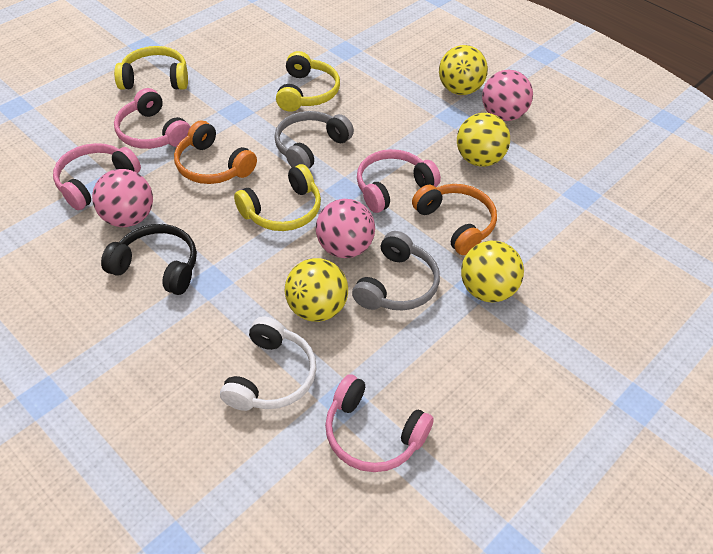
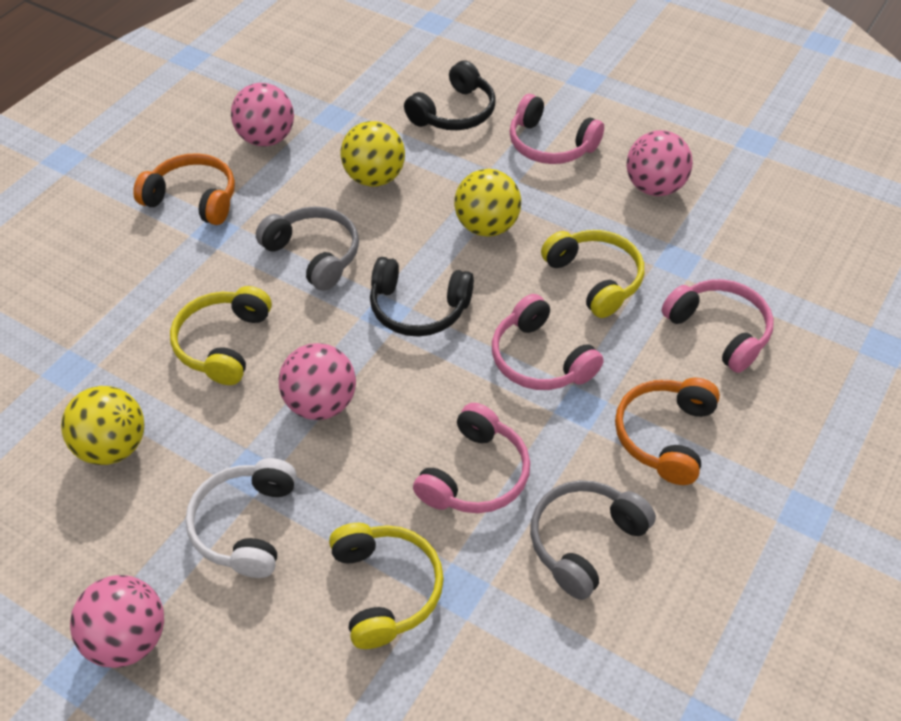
black headphones: [101,224,197,295] = 1 -> [370,257,474,337] [404,60,496,130] = 2
pink ball: [92,169,153,227] [316,199,375,258] [482,70,533,121] = 3 -> [70,575,164,668] [231,83,294,146] [279,343,356,420] [626,130,693,196] = 4
yellow ball: [285,258,348,322] [439,45,488,95] [457,113,510,167] [461,241,524,302] = 4 -> [61,386,144,465] [341,121,405,186] [454,169,521,237] = 3

